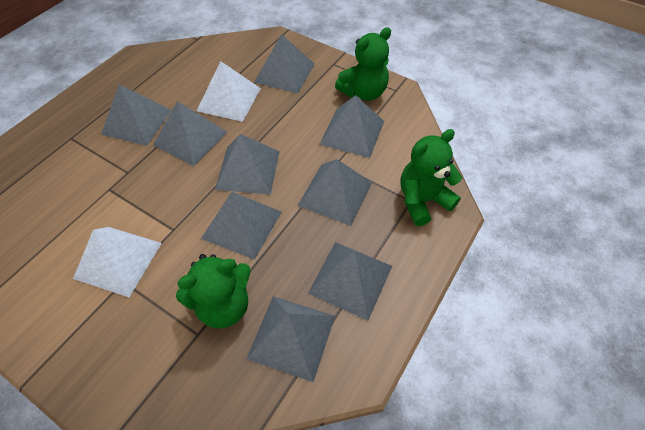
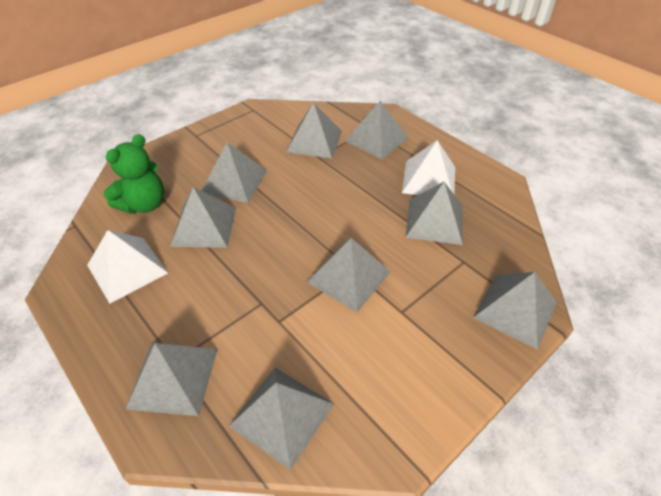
green teddy bear: [176,254,251,328] [335,27,391,101] [400,129,462,226] = 3 -> [104,134,164,214] = 1

